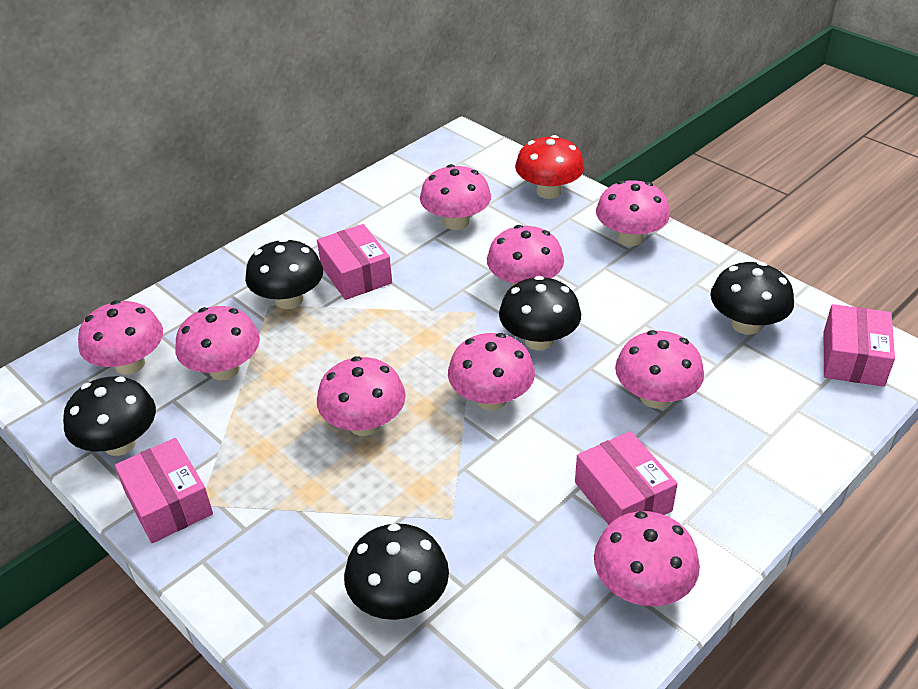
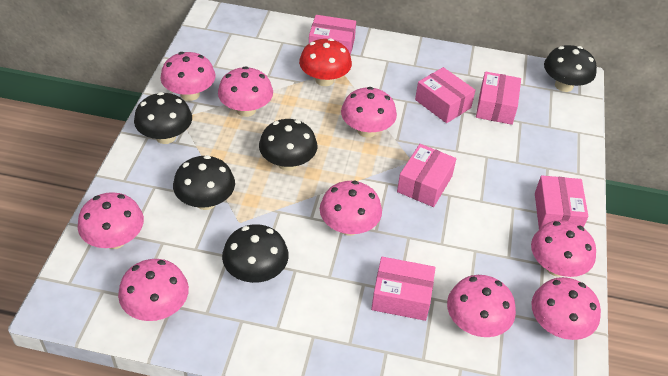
pink box: [115,438,213,543] [317,224,392,300] [575,431,677,525] [824,304,895,387] = 4 -> [309,15,356,55] [371,257,435,321] [397,144,456,207] [415,67,475,123] [476,71,521,125] [535,175,588,229] = 6

